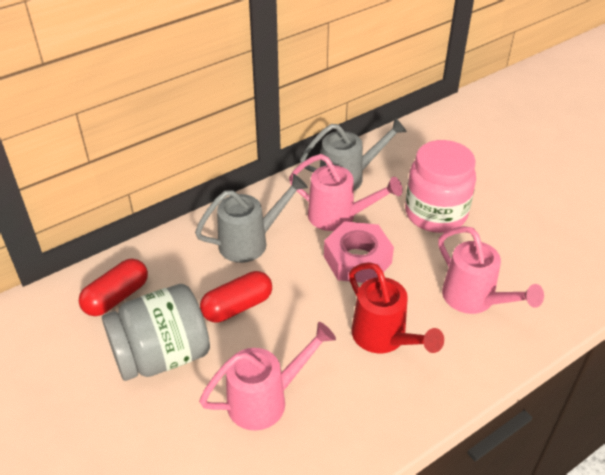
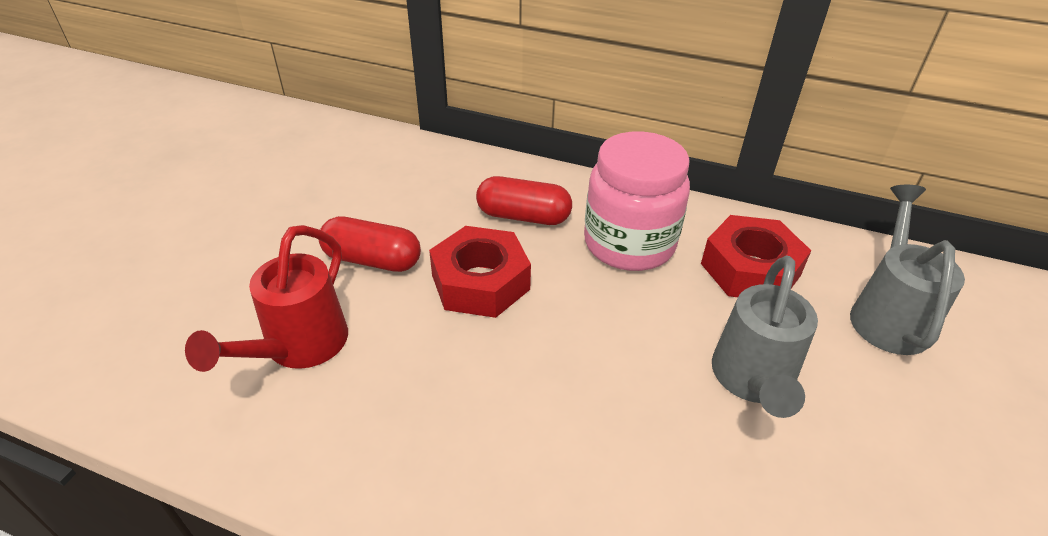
grey jar: [102,284,210,381] = 1 -> none = 0
pink nut: [324,221,394,283] = 1 -> none = 0
pink watering can: [199,322,336,431] [289,154,403,231] [438,226,544,314] = 3 -> none = 0
red nut: none = 0 -> [429,226,531,318] [701,215,811,297] = 2

